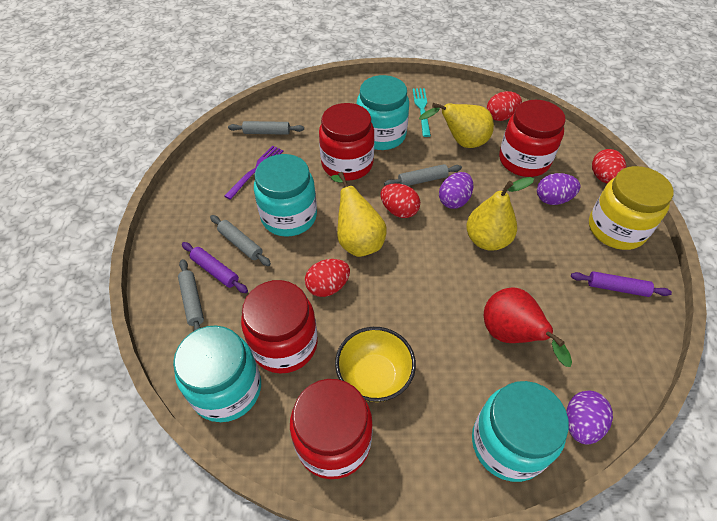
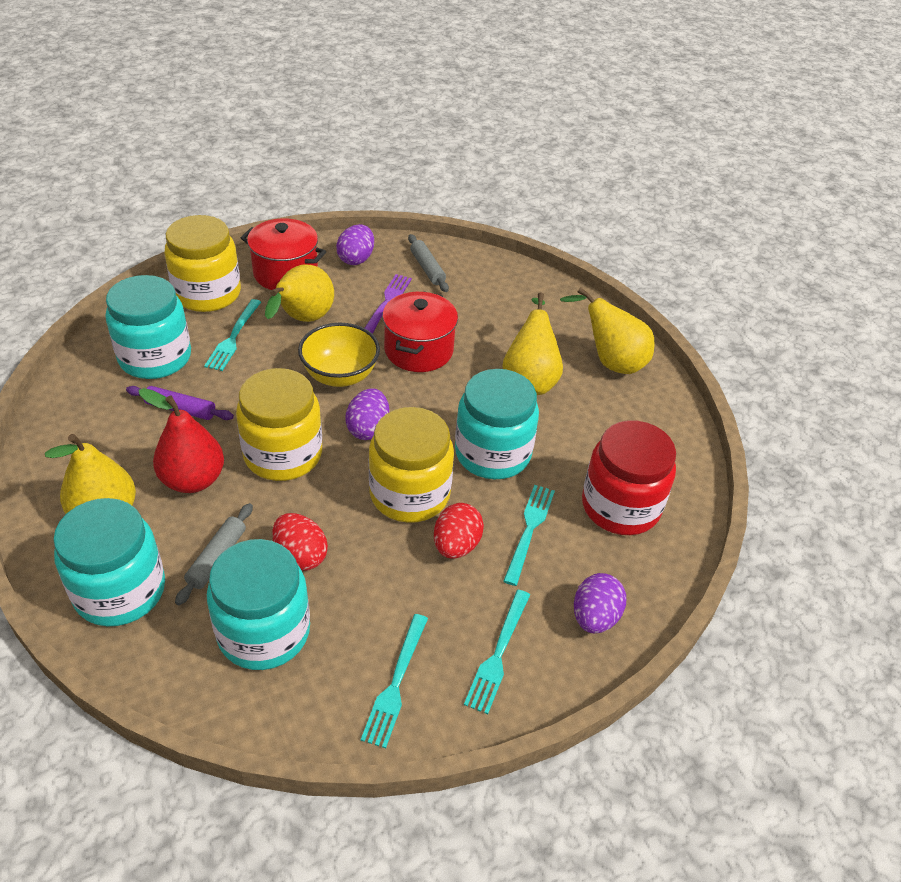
grey rolling pin: [178,259,204,331] [210,215,271,266] [228,121,304,135] [384,164,462,186] = 4 -> [175,503,253,605] [408,234,449,292] = 2
purple rolling pin: [182,242,248,293] [571,271,672,297] = 2 -> [126,386,234,420] = 1
red egg: [305,259,350,297] [380,183,420,218] [487,91,522,121] [592,149,626,184] = 4 -> [272,513,328,571] [434,503,484,558] = 2
red jar: [241,280,318,374] [290,379,373,479] [319,103,374,181] [499,100,566,177] = 4 -> [582,420,676,535] = 1
red pot: none = 0 -> [241,218,326,290] [382,291,458,372] = 2
turquoise fork: [413,88,431,137] = 1 -> [204,299,261,371] [361,614,428,748] [464,590,530,714] [504,485,555,586] = 4
yellow jar: [589,166,673,250] = 1 -> [164,215,241,312] [236,368,322,481] [369,407,454,523] = 3
yellow pear: [331,172,387,257] [419,103,494,148] [466,177,534,251] = 3 -> [45,434,136,514] [265,264,334,322] [502,292,563,395] [560,287,655,374] = 4

